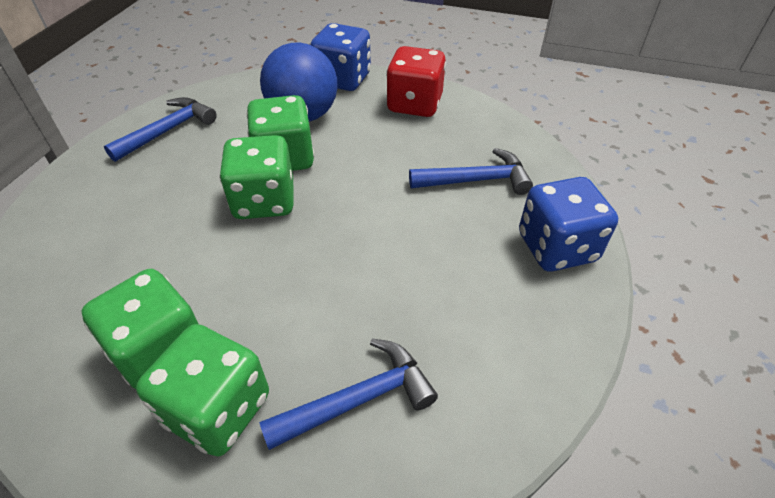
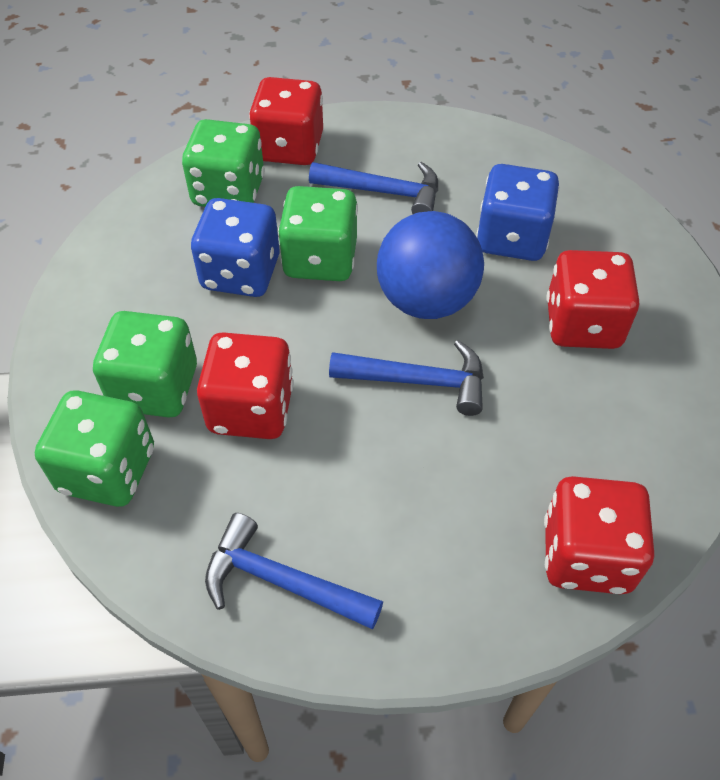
red dice: [386,46,446,117] = 1 -> [197,332,294,439] [249,77,323,165] [544,476,654,594] [546,250,639,349] = 4

